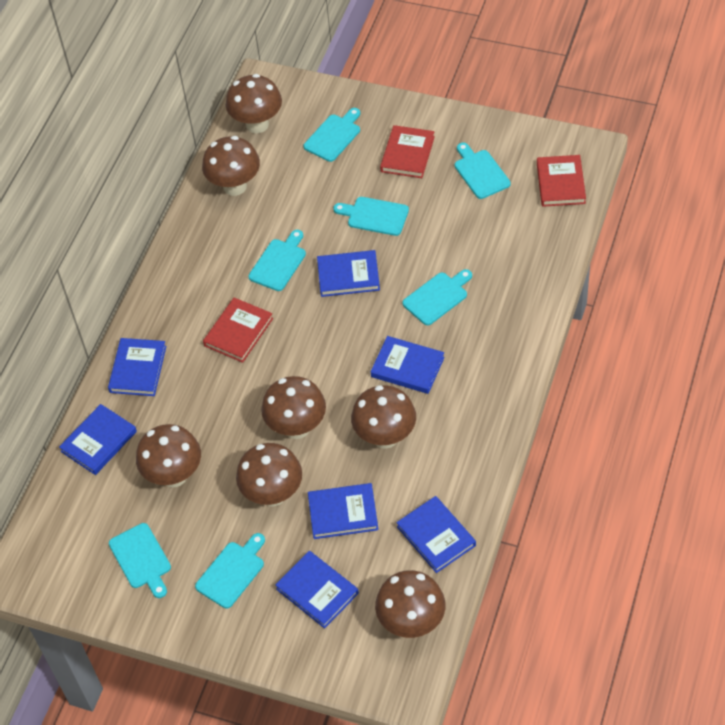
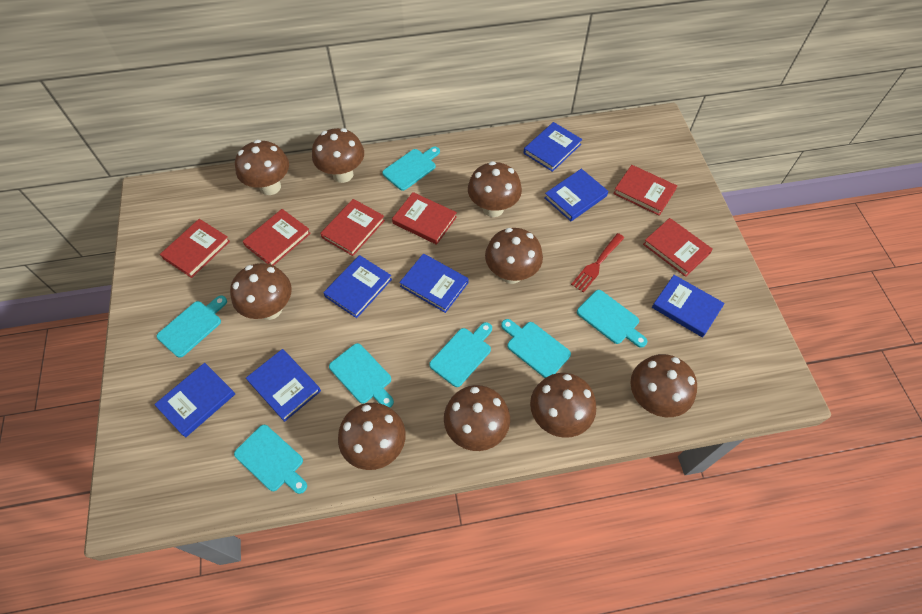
brown mushroom: [136,424,201,487] [202,136,260,196] [226,74,282,133] [236,443,302,507] [261,376,326,439] [351,385,416,449] [375,570,445,638] = 7 -> [230,263,292,320] [235,140,289,195] [312,128,364,183] [338,403,406,470] [444,385,510,451] [468,161,522,217] [485,228,543,284] [530,373,596,438] [630,354,697,417] = 9
red book: [203,298,273,363] [380,125,435,178] [537,155,586,207] = 3 -> [160,219,230,278] [242,209,311,266] [320,199,385,256] [392,192,457,245] [613,165,677,216] [643,218,713,277] = 6
red fork: none = 0 -> [571,233,624,293] = 1

